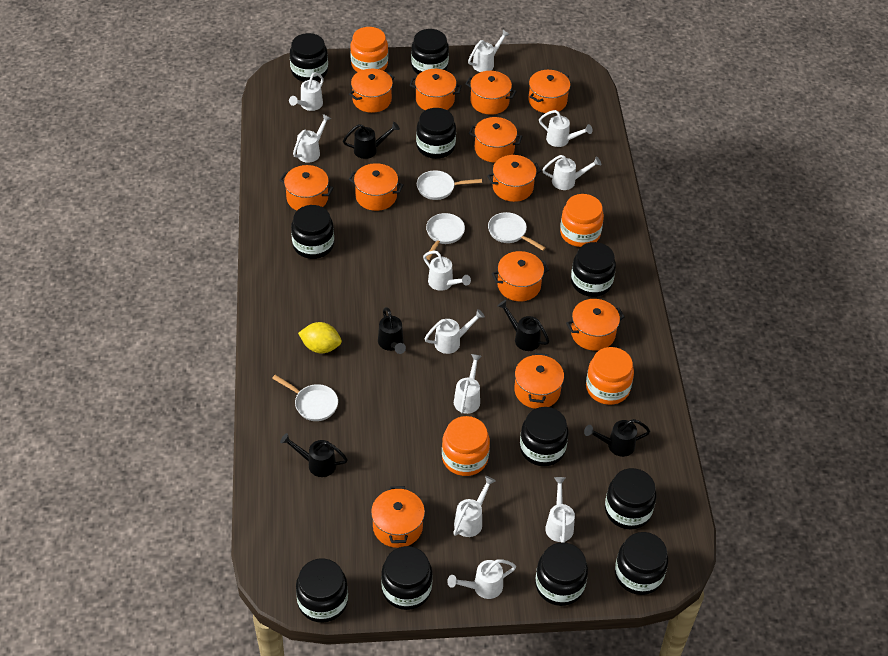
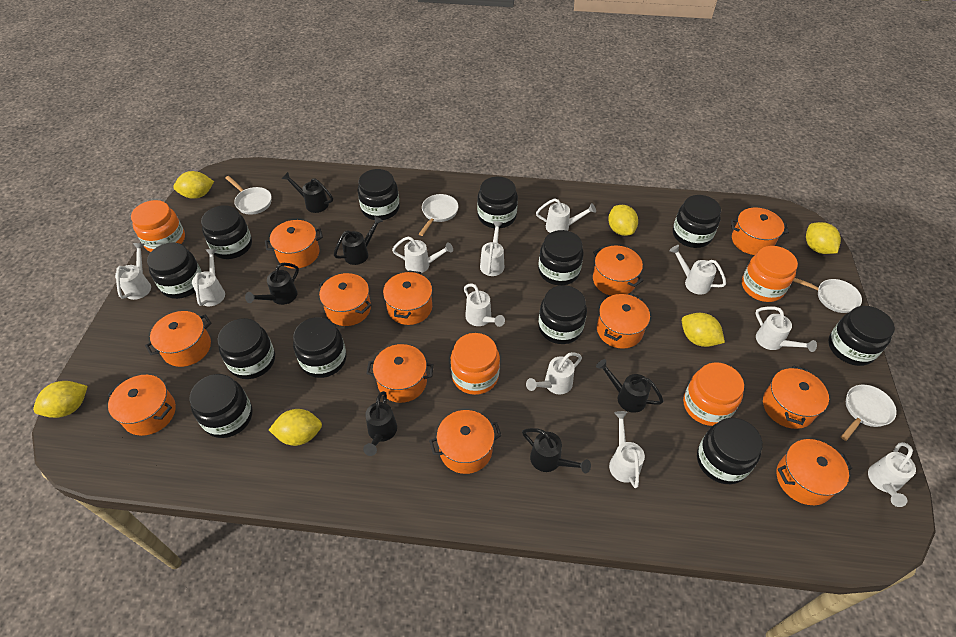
black jar: [290,33,328,82] [291,205,334,259] [296,558,348,623] [381,546,433,610] [411,29,449,75] [416,108,456,159] [520,407,569,466] [535,542,588,606] [571,242,616,297] [605,468,656,529] [615,532,668,595] = 11 -> [147,242,202,299] [189,374,252,438] [201,205,252,259] [218,318,275,379] [293,317,347,378] [358,169,400,220] [477,177,518,228] [538,230,584,285] [538,285,587,344] [673,195,721,248] [697,418,763,484] [828,306,895,366] = 12
black watering can: [280,433,348,477] [343,122,400,159] [378,307,406,354] [497,300,549,351] [584,419,650,457] = 5 -> [245,263,299,305] [282,172,333,213] [334,216,383,265] [363,391,397,456] [522,428,591,473] [596,359,663,413] = 6
yellow lemon: [298,322,342,353] = 1 -> [33,381,88,418] [174,171,214,199] [269,409,322,446] [608,205,638,236] [682,313,725,347] [806,222,841,254] = 6

